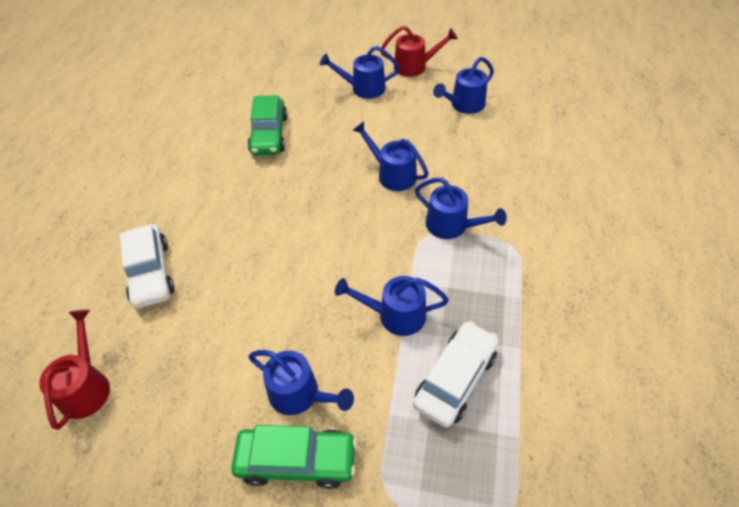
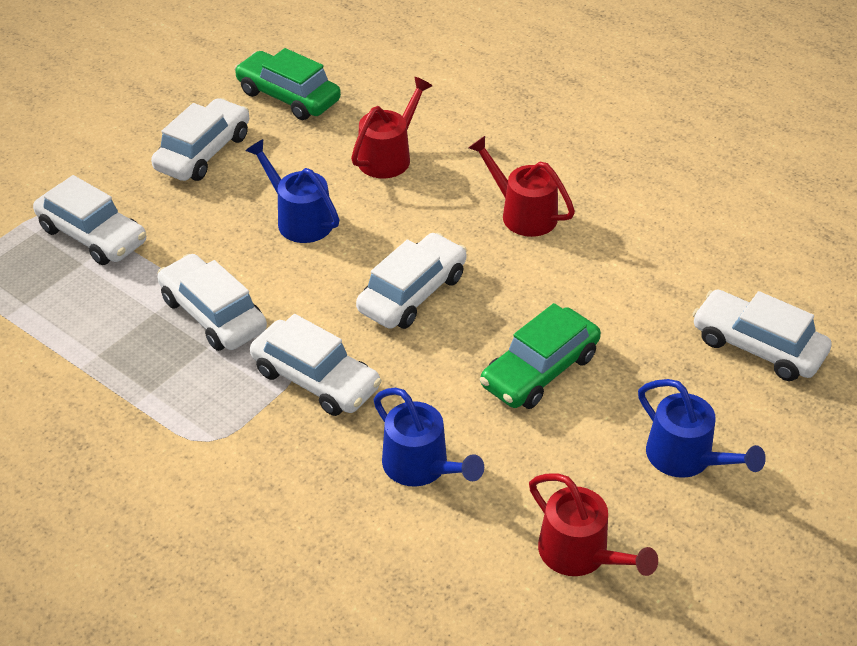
blue watering can: [248,350,354,415] [320,46,400,99] [335,276,449,336] [352,121,429,191] [415,178,507,239] [433,57,494,114] = 6 -> [245,139,340,243] [374,388,484,487] [638,379,766,478] = 3
red watering can: [39,310,110,430] [381,26,458,77] = 2 -> [351,77,432,179] [468,136,575,237] [529,473,658,576] = 3
white car: [120,224,174,308] [413,321,499,428] = 2 -> [33,175,146,265] [151,98,249,181] [157,254,267,351] [250,314,382,416] [356,233,467,329] [693,289,831,381] = 6

